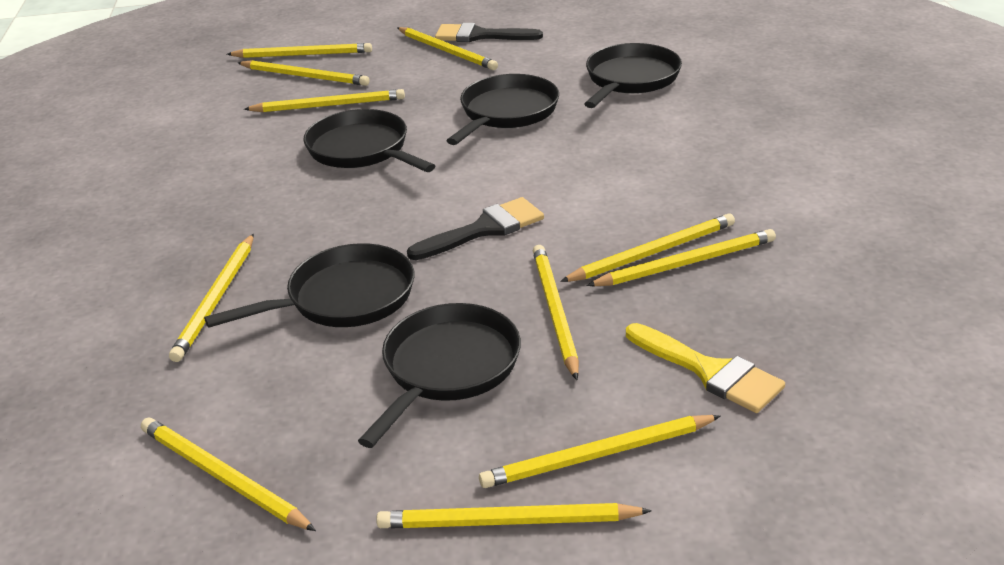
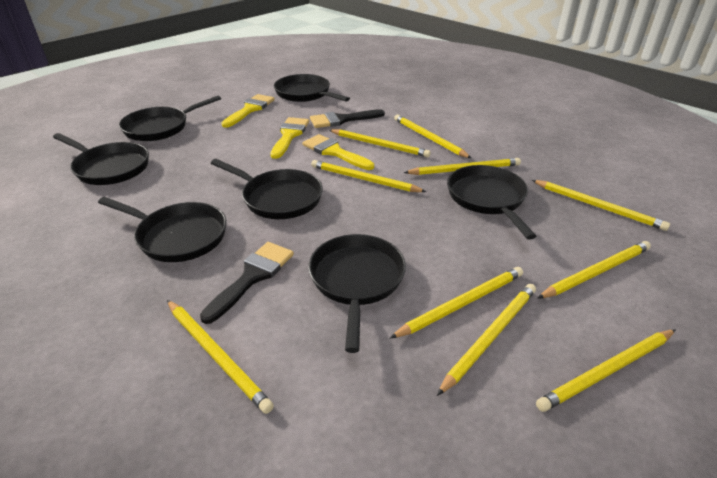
black pan: [204,243,414,328] [304,109,435,172] [358,303,521,448] [446,74,559,145] [584,43,682,108] = 5 -> [53,133,149,185] [98,197,226,262] [119,95,221,141] [211,159,323,219] [274,74,350,102] [308,234,406,353] [447,165,536,240] = 7
yellow brush: [626,323,785,413] = 1 -> [222,94,275,128] [270,117,309,159] [302,134,374,170] = 3
yellow pencil: [141,418,316,531] [169,234,254,362] [227,43,372,58] [238,60,370,86] [244,89,405,112] [376,503,652,528] [397,27,498,70] [479,415,721,488] [533,245,579,380] [560,213,735,282] [586,229,776,286] = 11 -> [167,300,274,414] [311,160,426,192] [329,129,431,158] [390,267,523,338] [394,115,471,158] [404,158,521,175] [437,284,536,396] [532,180,670,231] [536,329,676,412] [537,241,651,299] = 10

